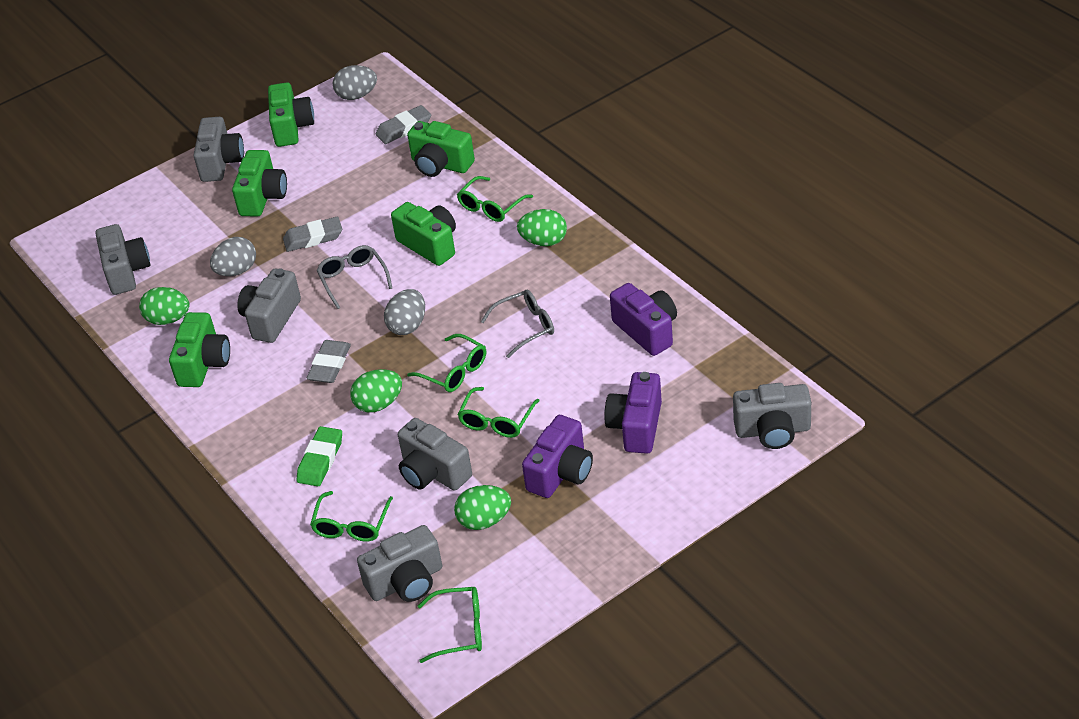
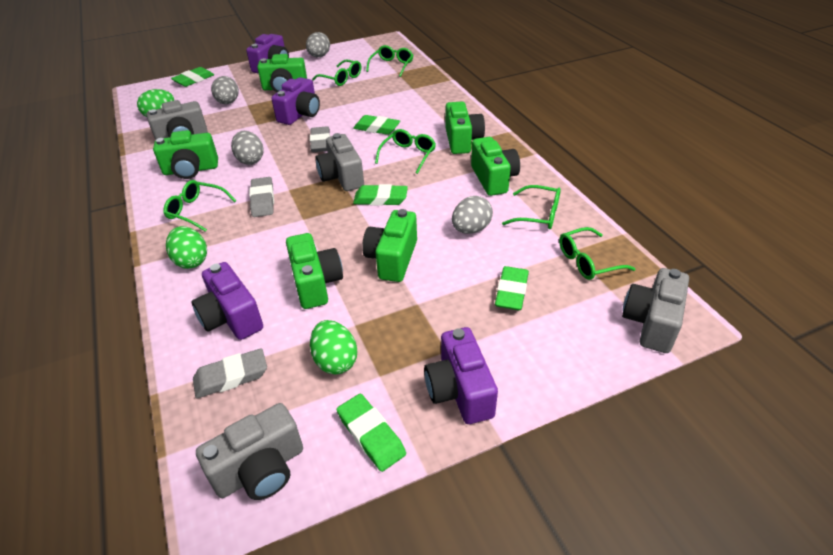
green camera: [169,312,230,387] [232,150,287,217] [268,82,314,147] [391,202,456,266] [407,121,475,177] = 5 -> [153,130,218,179] [257,54,307,92] [286,233,343,309] [362,209,417,282] [445,102,485,154] [471,137,520,196] = 6
green egg: [139,287,189,325] [350,369,402,413] [454,485,511,530] [517,209,567,246] = 4 -> [137,89,174,117] [166,226,207,269] [310,320,358,375] = 3
green eraser: [296,426,342,486] = 1 -> [171,67,214,87] [337,394,406,472] [353,115,400,135] [353,184,408,206] [495,266,529,310] = 5
green glasses: [310,491,393,542] [407,334,486,392] [417,587,482,663] [457,176,533,222] [457,387,540,438] = 5 -> [164,180,236,232] [312,59,361,86] [366,45,413,77] [375,129,436,174] [502,185,561,229] [559,227,635,280] = 6
grey camera: [95,224,150,295] [193,117,244,182] [237,269,301,343] [357,525,442,602] [398,418,472,491] [733,383,811,449] = 6 -> [147,100,208,140] [196,403,303,500] [315,133,364,191] [622,268,689,353] = 4
grey egg: [210,237,256,276] [333,65,377,100] [384,289,425,335] = 3 -> [211,76,239,104] [231,131,264,165] [306,32,330,58] [452,196,493,234] = 4
grey glasses: [317,245,392,309] [481,290,554,358] = 2 -> none = 0
purple camera: [522,415,593,498] [604,372,662,454] [610,283,677,356] = 3 -> [191,262,263,340] [246,34,289,74] [271,77,320,125] [424,327,498,424] = 4

